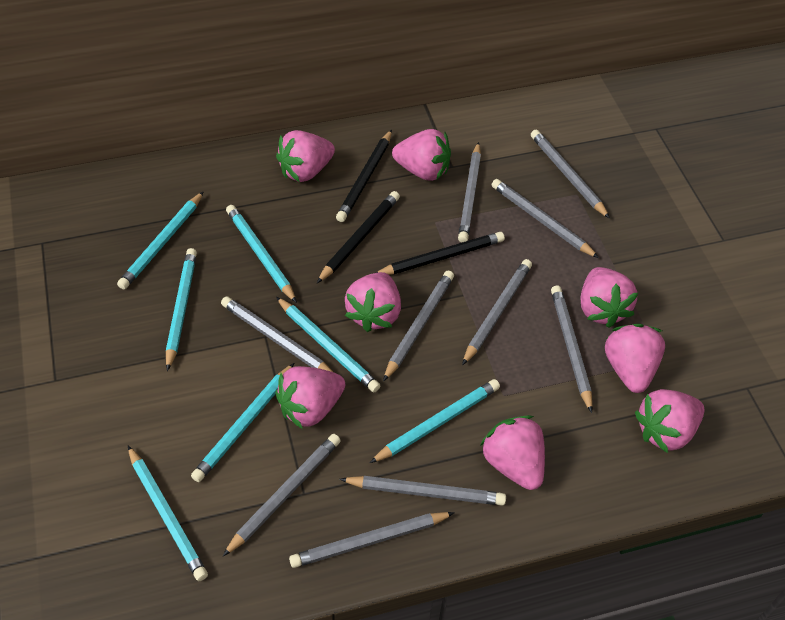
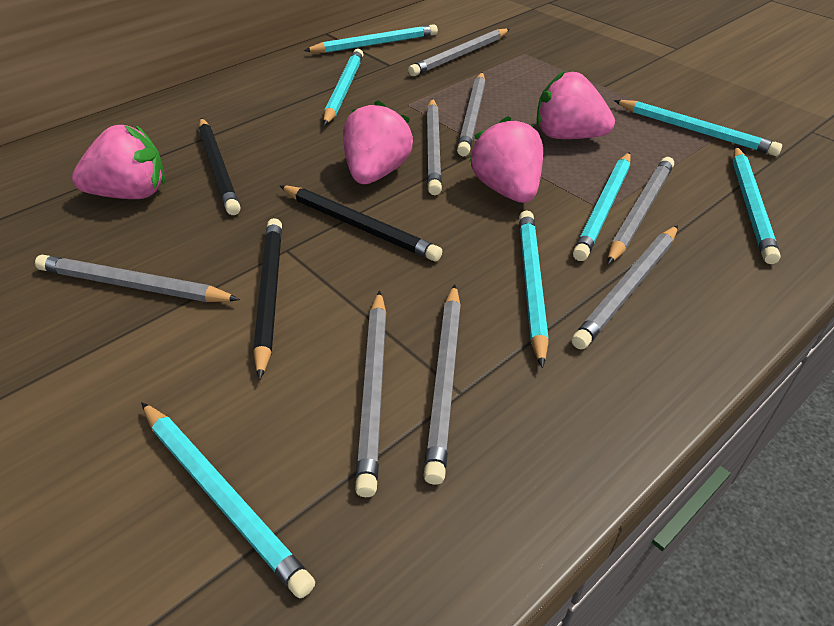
grey pencil: [221,296,333,372] [223,434,341,556] [289,512,455,568] [339,476,506,506] [383,271,454,382] [458,142,481,242] [462,259,532,365] [491,179,599,258] [531,130,610,219] [551,285,593,413] = 10 -> [35,255,240,302] [355,291,387,497] [408,29,510,76] [424,284,461,485] [427,98,442,195] [457,72,486,156] [571,225,678,349] [608,157,674,265] = 8
pink strawberry: [275,366,345,429] [276,130,335,182] [345,272,401,332] [392,129,451,181] [480,415,545,490] [581,267,638,328] [605,324,665,393] [635,389,705,453] = 8 -> [72,125,165,199] [343,100,413,184] [469,116,543,203] [537,71,615,139] = 4

